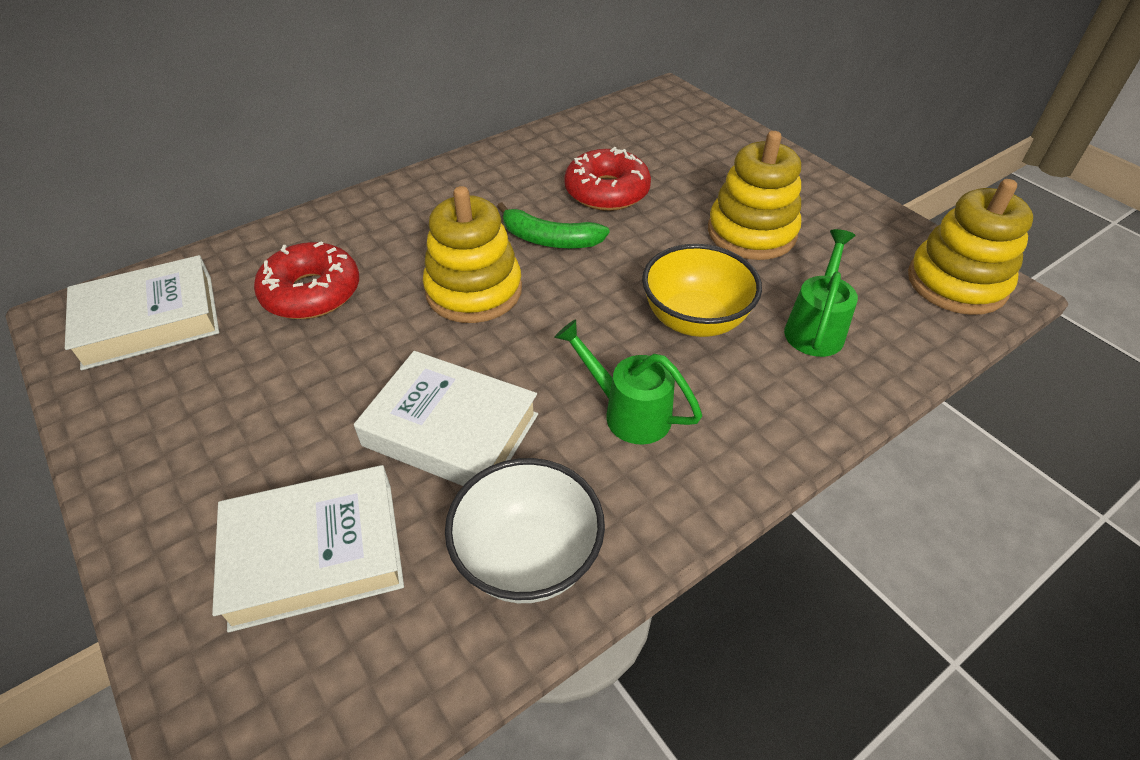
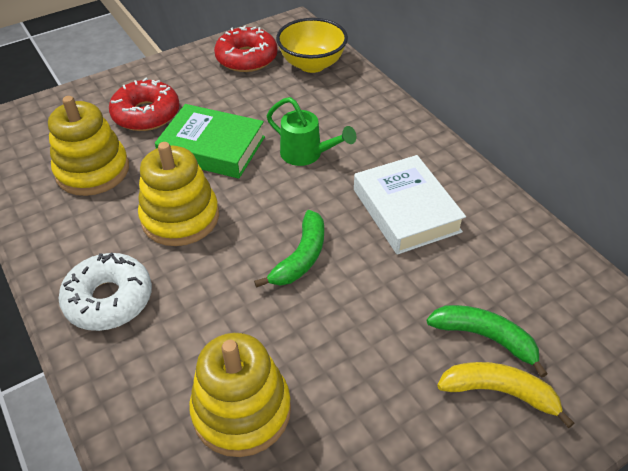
green banana: [497,202,610,248] = 1 -> [254,210,324,288] [427,305,548,378] = 2
green book: none = 0 -> [155,104,265,179] = 1
green watering can: [554,320,702,444] [784,229,858,357] = 2 -> [267,97,356,166] = 1
white book: [65,255,219,370] [212,465,404,632] [354,351,538,486] = 3 -> [354,155,466,255] = 1
white bowl: [445,458,605,603] = 1 -> none = 0
white donut: none = 0 -> [59,252,152,331] = 1
yellow banana: none = 0 -> [437,362,574,428] = 1

